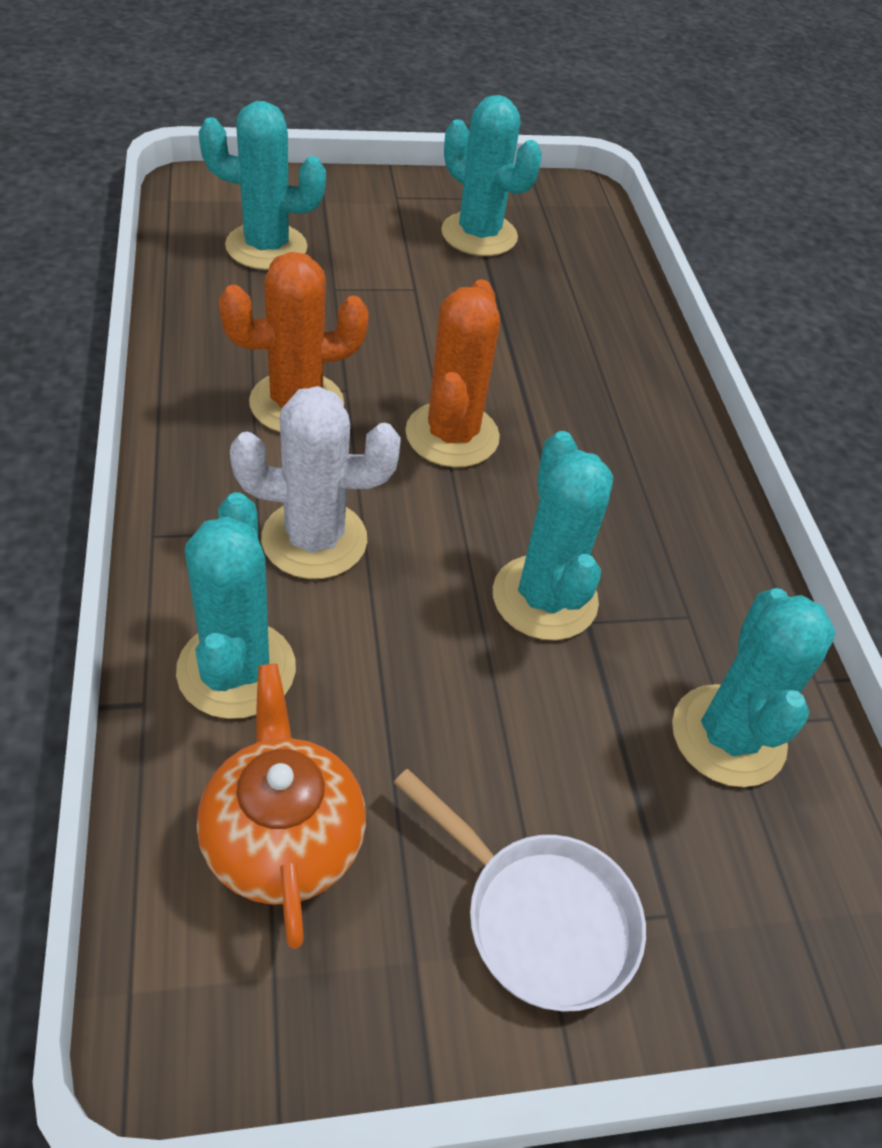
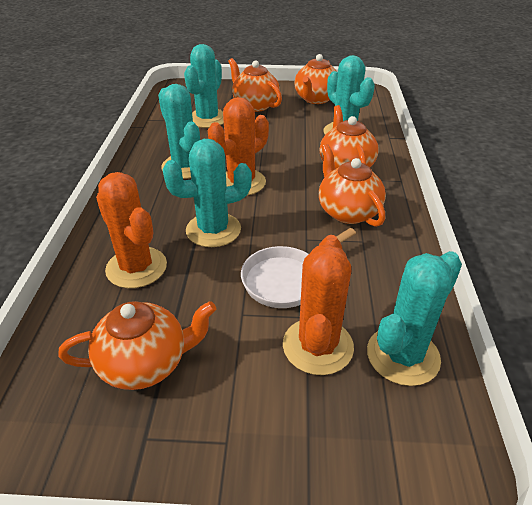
orange cactus: [219,252,369,432] [405,279,500,468] = 2 -> [96,172,167,288] [208,97,269,196] [283,235,354,375] = 3
orange teapot: [197,664,366,949] = 1 -> [58,301,216,390] [228,58,282,112] [294,54,336,104] [319,144,386,227] [320,105,379,169] = 5
white cactus: [230,386,401,579] = 1 -> none = 0

